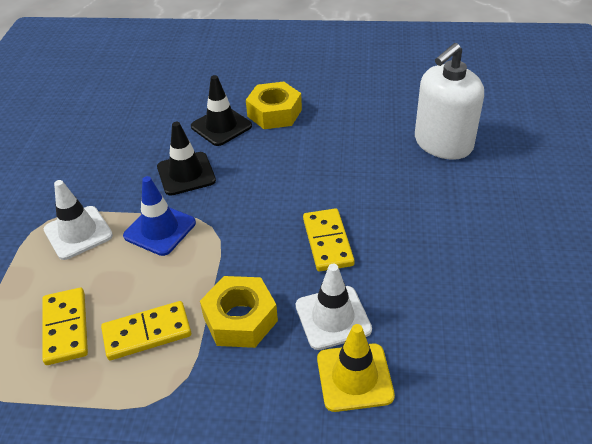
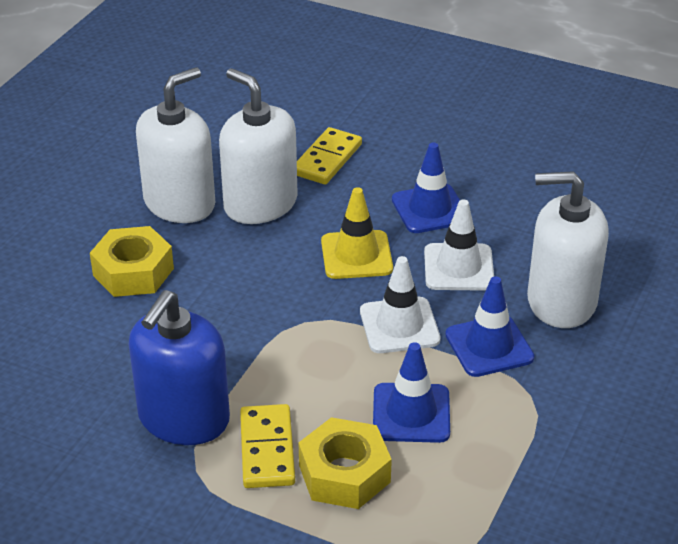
black traffic cone: [157,122,216,195] [191,75,252,146] = 2 -> none = 0
blue soap dispenser: none = 0 -> [129,290,230,445] = 1
blue traffic cone: [123,176,196,256] = 1 -> [373,342,450,443] [392,143,460,233] [445,276,535,377] = 3
white soap dispenser: [415,43,484,160] = 1 -> [136,67,215,223] [219,68,298,224] [527,171,609,328] = 3
yellow domino: [42,288,88,365] [101,301,191,360] [303,208,355,271] = 3 -> [240,404,295,488] [297,127,362,185] = 2

